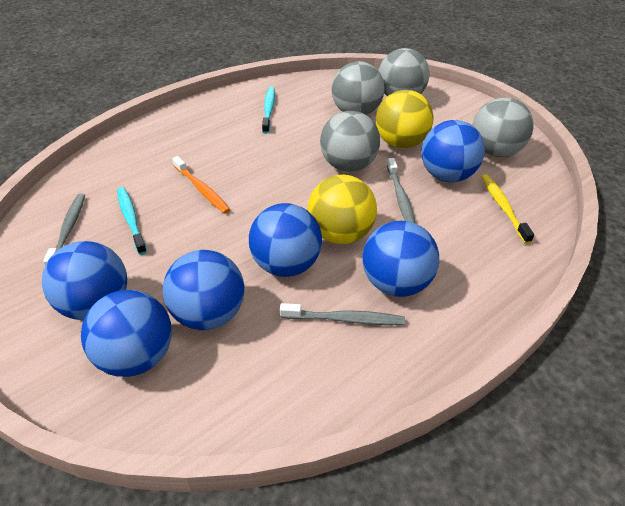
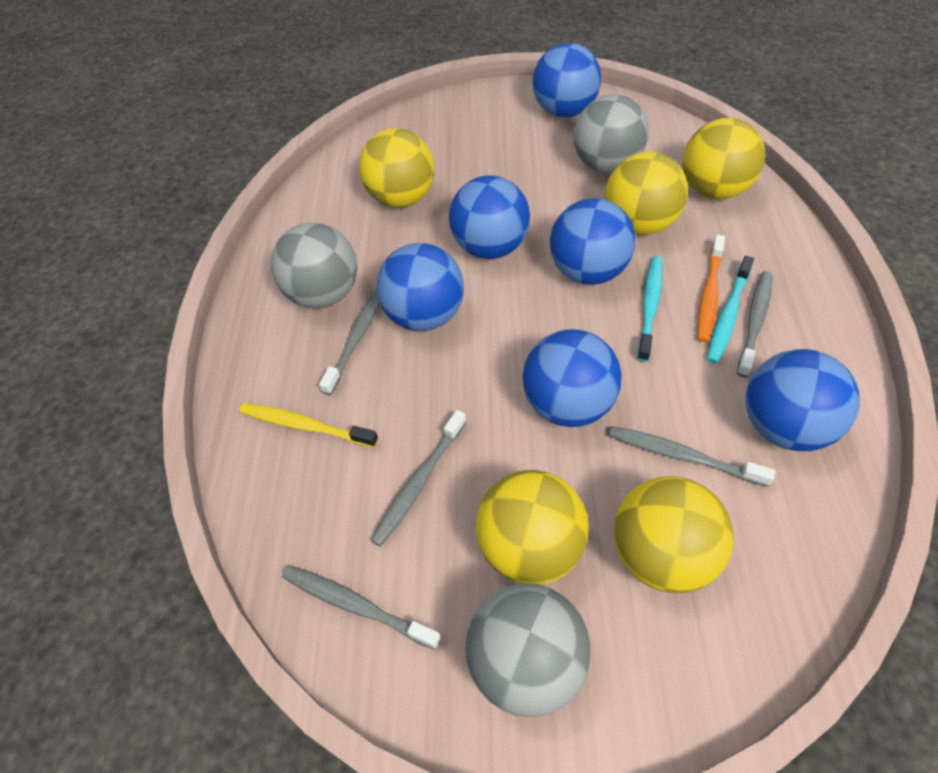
grey ball: [320,111,380,172] [332,61,385,115] [379,48,430,96] [472,97,534,157] = 4 -> [271,223,357,308] [465,583,590,717] [574,95,649,173] = 3
grey toothbrush: [43,194,85,266] [280,303,405,325] [387,158,416,224] = 3 -> [282,565,441,650] [319,289,380,395] [370,410,467,547] [609,426,775,487] [737,271,773,377] = 5
yellow ball: [308,175,377,244] [376,90,434,149] = 2 -> [359,128,434,207] [476,470,589,585] [605,151,688,235] [614,476,734,593] [683,118,765,200] = 5

